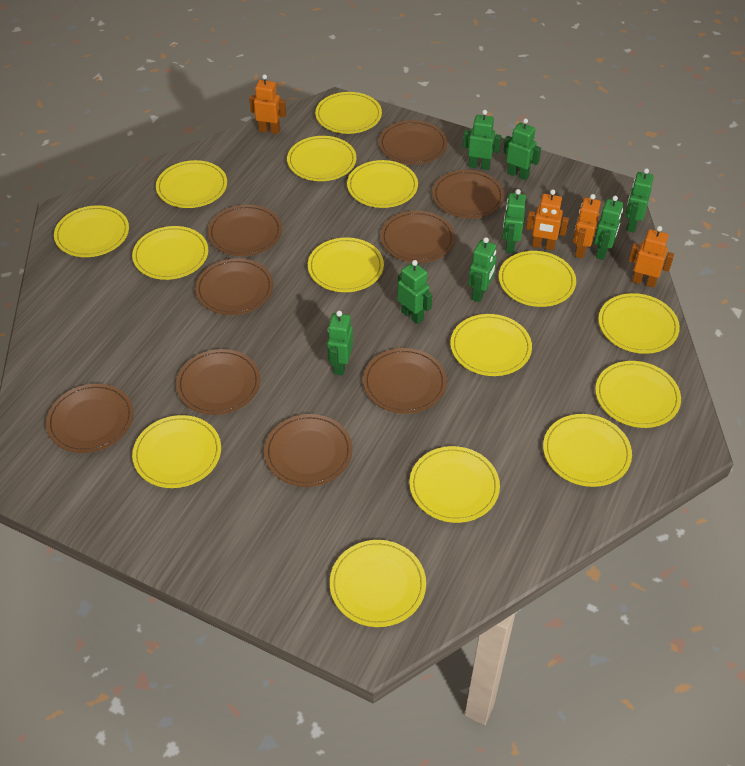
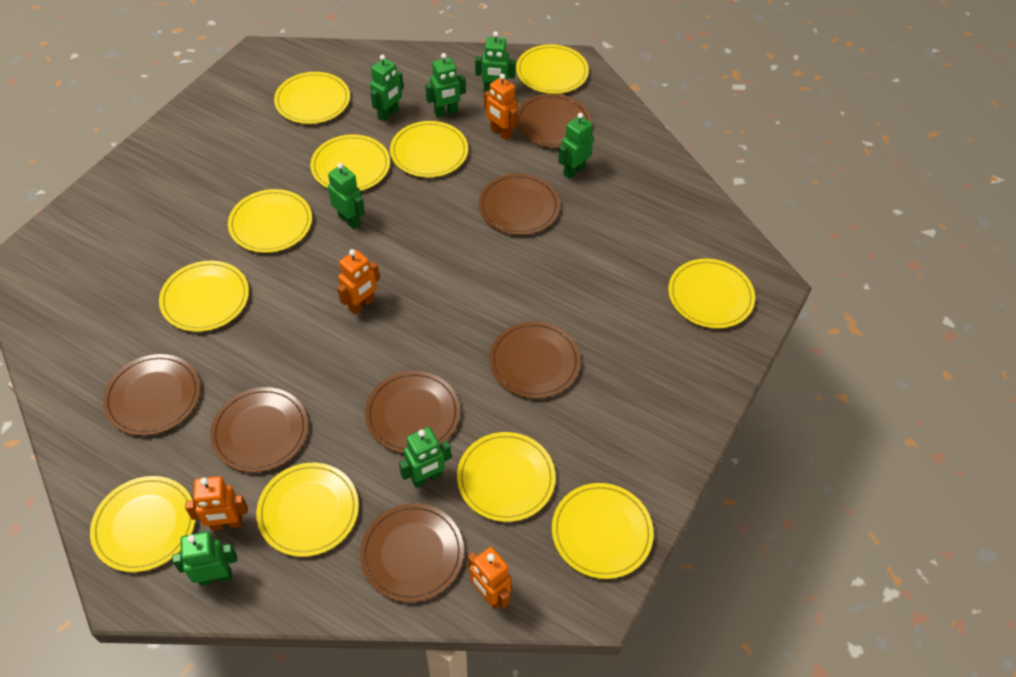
brown plate: [46,384,133,453] [176,349,260,415] [195,258,273,315] [208,205,282,256] [264,414,352,487] [363,348,447,414] [379,120,447,165] [381,211,455,263] [432,170,504,218] = 9 -> [103,354,200,436] [210,387,308,472] [360,503,464,602] [365,371,460,453] [479,173,560,235] [489,321,581,398] [516,94,591,148] = 7
green robot: [327,311,353,375] [397,260,432,324] [463,110,501,170] [468,237,497,302] [502,189,526,253] [503,118,541,180] [594,195,623,260] [625,168,654,233] = 8 -> [172,532,237,586] [328,163,365,229] [370,54,403,122] [399,427,451,488] [425,53,466,118] [475,31,515,93] [558,113,593,179] = 7
yellow plate: [54,205,129,257] [132,226,208,280] [132,415,221,488] [156,160,227,208] [287,136,356,181] [308,237,384,292] [315,92,382,134] [330,540,426,627] [347,160,418,208] [410,446,500,523] [450,314,532,376] [499,251,576,307] [543,414,632,487] [595,361,681,428] [598,293,680,354] = 15 -> [90,476,195,572] [159,261,249,332] [228,189,312,253] [256,463,359,557] [274,72,350,124] [310,134,390,191] [390,121,468,178] [457,432,556,522] [516,44,589,94] [552,483,654,579] [668,259,755,328] = 11

